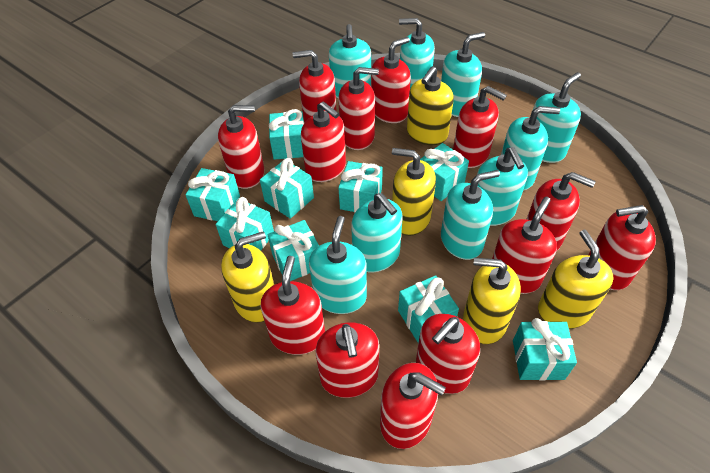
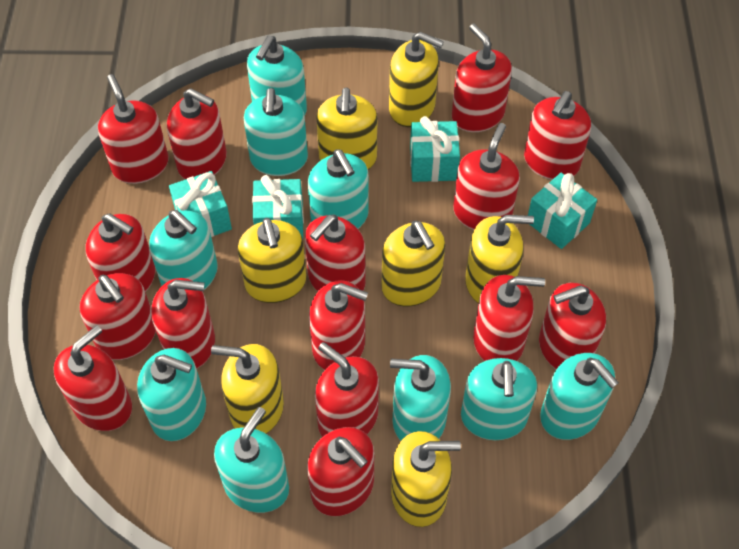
red soap dispenser: [218,105,264,189] [261,256,325,355] [293,50,337,123] [301,101,346,182] [316,322,379,398] [338,67,379,150] [371,37,411,123] [380,363,446,449] [416,314,480,394] [453,86,507,168] [492,197,557,294] [527,172,595,251] [588,205,656,290] = 13 -> [53,325,132,431] [80,273,156,360] [86,213,155,292] [98,74,169,184] [151,278,215,369] [167,88,227,179] [305,215,365,292] [307,427,374,516] [309,280,368,370] [315,342,379,437] [452,24,512,132] [453,123,520,230] [473,275,545,361] [524,91,591,180] [539,283,606,369] = 15
turquoise gift: [186,168,240,221] [216,197,274,250] [260,158,314,219] [268,220,319,281] [269,109,304,160] [338,161,383,212] [398,275,459,343] [420,143,469,201] [513,318,577,381] = 9 -> [169,171,232,237] [252,175,304,239] [410,116,460,182] [528,173,597,249] = 4
yellow soap dispenser: [221,231,274,323] [392,148,436,236] [407,66,454,145] [463,258,521,344] [538,230,614,329] = 5 -> [211,344,284,434] [238,218,306,303] [316,87,377,170] [382,221,445,307] [389,32,444,127] [391,431,461,527] [465,215,534,304] = 7

